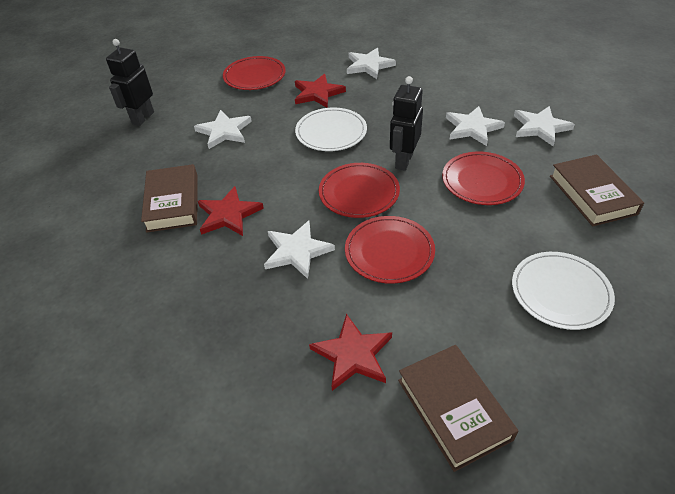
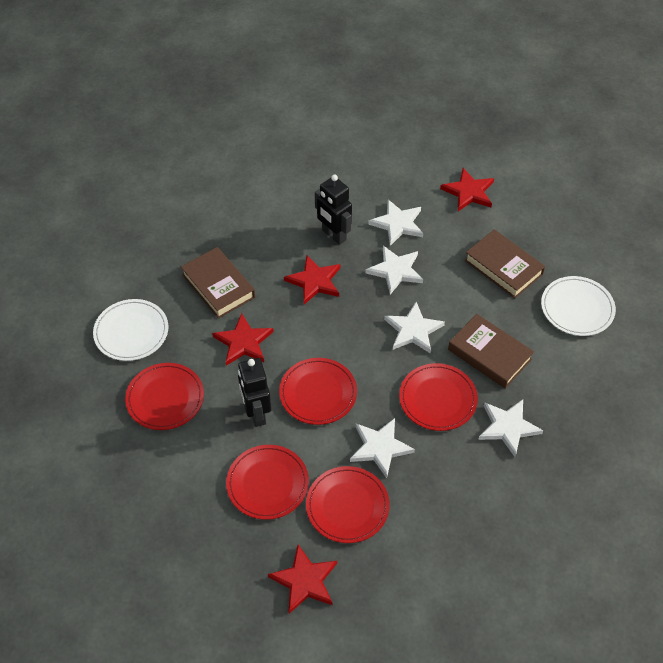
red plate: [223,56,286,90] [319,163,400,218] [345,216,435,284] [442,152,525,205] = 4 -> [125,363,204,430] [226,445,309,520] [279,358,357,425] [306,466,390,543] [399,363,478,431] = 5
red star: [198,186,264,236] [295,74,346,108] [309,314,392,391] = 3 -> [212,313,274,366] [268,545,337,614] [284,255,340,304] [440,168,494,211] = 4

